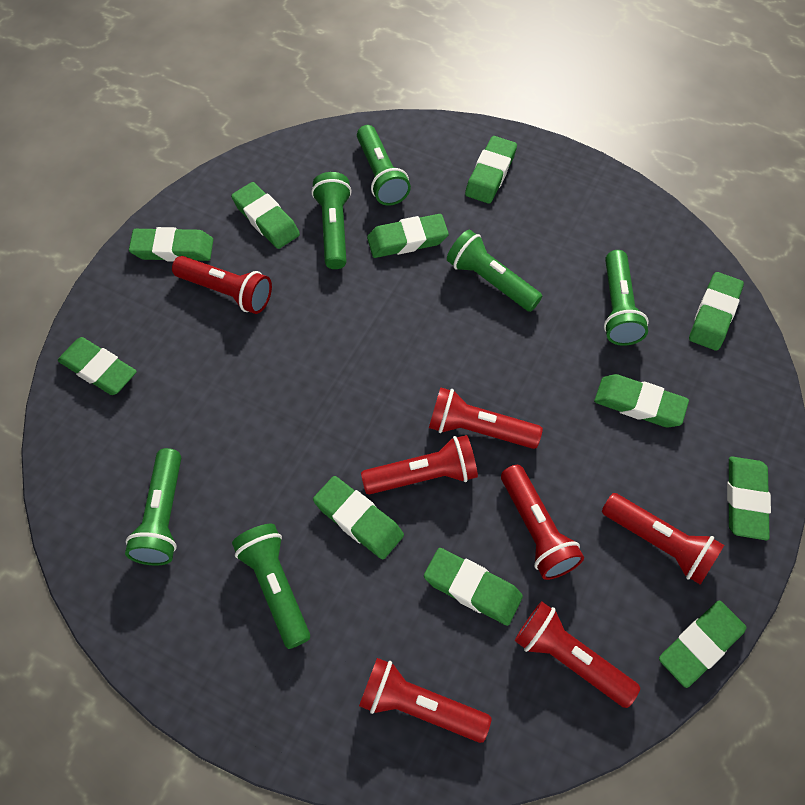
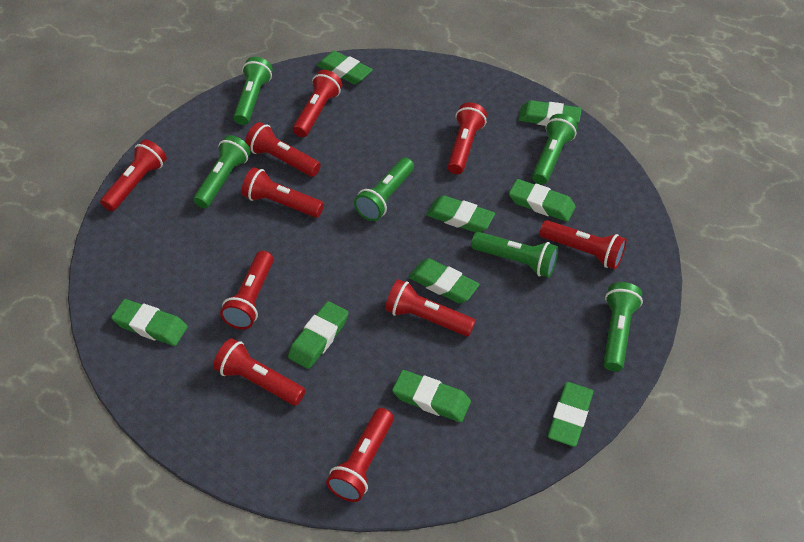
green eraser: [58,337,137,395] [129,227,213,262] [231,182,300,249] [313,476,404,559] [367,214,449,258] [424,548,523,626] [465,136,517,204] [594,374,689,427] [659,601,747,688] [689,272,744,351] [727,456,771,540] = 11 -> [111,299,188,346] [288,301,348,369] [317,51,373,85] [392,370,471,422] [409,258,480,303] [426,195,495,233] [509,179,576,222] [518,100,582,126] [548,382,593,447] = 9
red flashlight: [172,256,272,314] [359,658,492,743] [361,435,478,495] [429,387,543,449] [501,465,584,580] [515,601,640,708] [602,493,724,585] = 7 -> [100,139,167,211] [213,338,305,405] [220,251,273,329] [242,167,324,218] [245,122,321,177] [293,70,342,137] [326,408,394,502] [385,279,476,337] [447,103,487,174] [540,220,627,269] = 10

